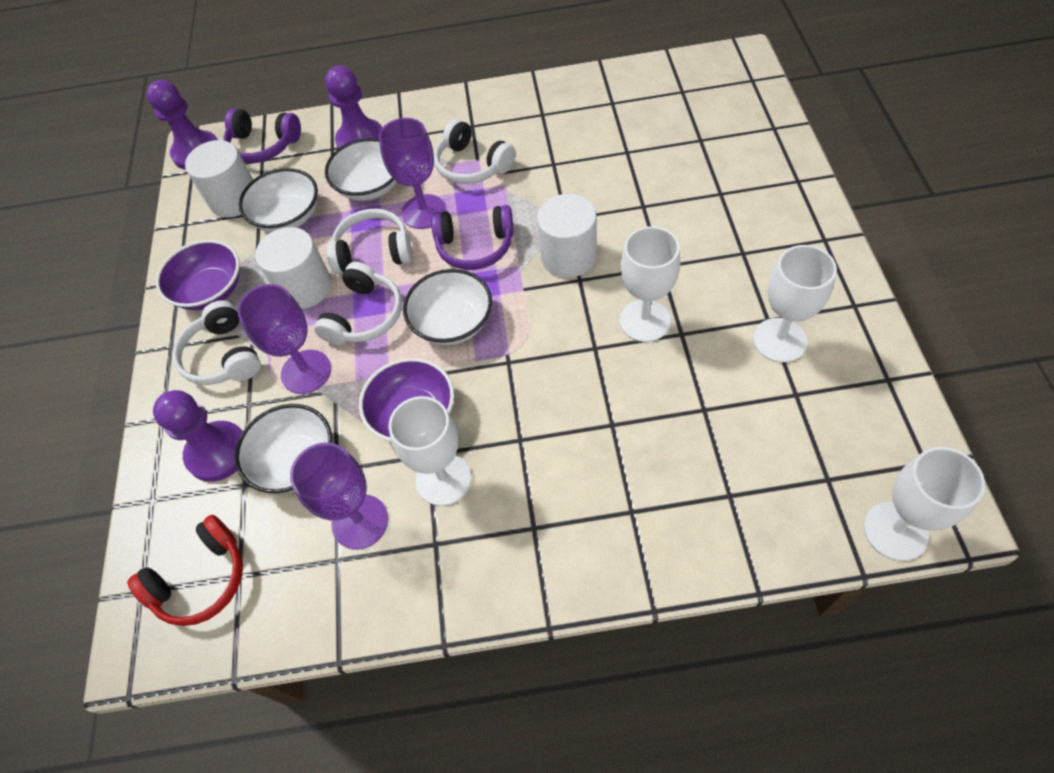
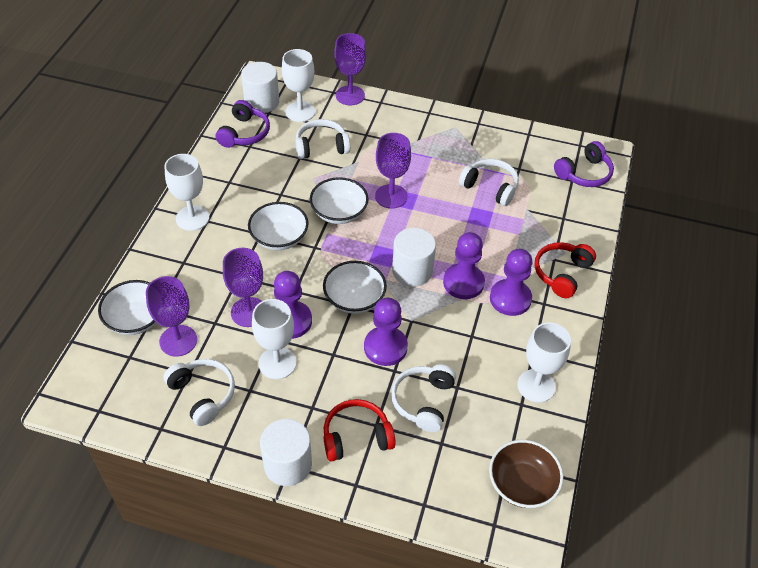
brown bowl: none = 0 -> [489,440,563,508] = 1
purple bowl: [156,240,240,310] [359,358,454,441] = 2 -> none = 0
purple goblet: [237,284,331,394] [290,443,388,549] [379,118,446,229] = 3 -> [146,276,197,357] [223,248,263,327] [334,33,366,105] [375,133,411,209] = 4
purple pawn: [146,80,218,170] [153,390,243,482] [325,66,383,149] = 3 -> [274,271,312,339] [364,298,408,366] [443,232,485,299] [490,249,533,316] = 4
red headphones: [127,515,243,626] = 1 -> [324,399,396,462] [535,242,596,298] = 2

